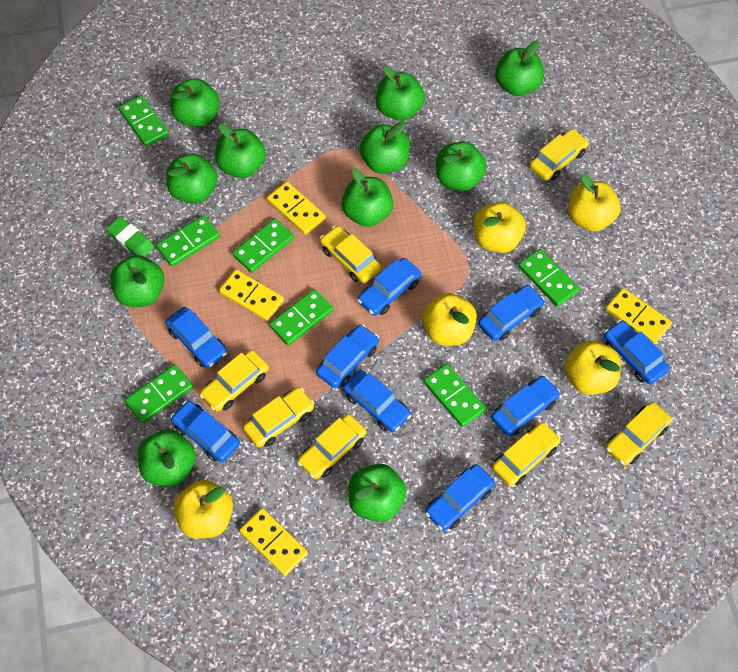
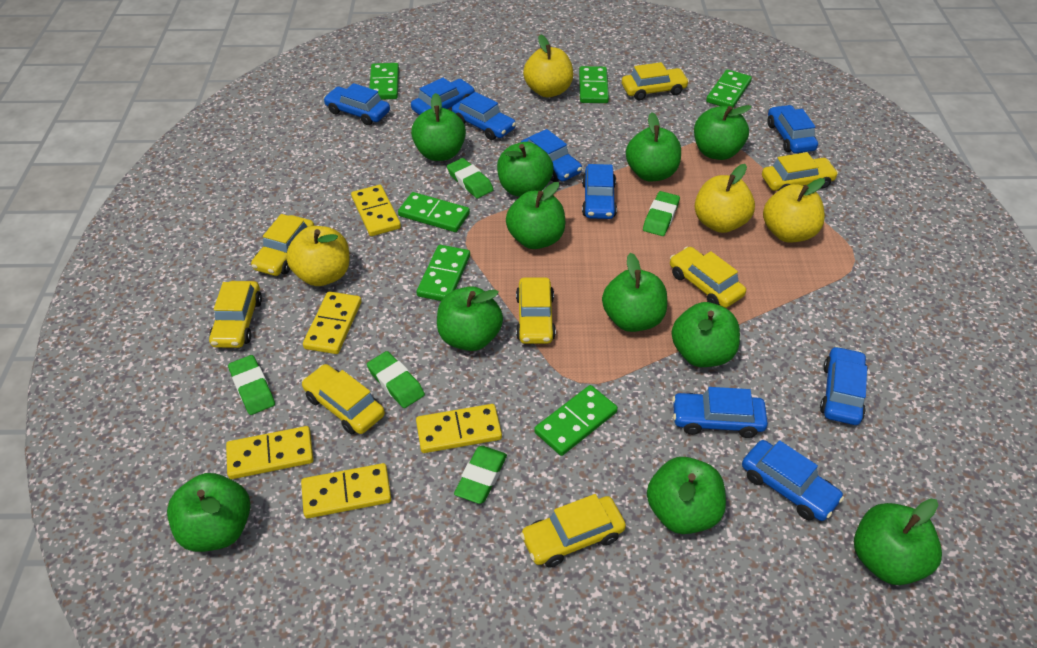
green domino: [119,95,169,147] [125,364,193,423] [156,215,220,267] [232,218,294,273] [269,289,334,345] [424,364,486,427] [518,249,579,307] = 7 -> [369,63,399,100] [398,192,470,232] [417,245,470,301] [534,385,618,456] [579,66,609,103] [706,69,752,108] = 6
green eraser: [106,217,154,257] = 1 -> [228,355,275,415] [367,351,425,408] [447,158,494,199] [454,446,507,504] [643,191,680,236] = 5
yellow apple: [173,480,233,539] [422,293,477,346] [474,202,526,253] [565,341,621,395] [568,174,621,232] = 5 -> [286,226,350,286] [523,34,573,97] [695,164,755,233] [763,178,825,242] = 4
yellow car: [199,350,269,412] [243,387,315,448] [297,414,366,479] [320,226,381,283] [492,422,561,486] [530,129,589,181] [606,402,672,466] = 7 -> [209,281,262,348] [251,214,314,276] [302,364,385,434] [516,277,556,344] [520,494,626,568] [622,62,689,100] [670,247,746,308] [762,152,838,191] = 8
yellow domino: [219,269,284,321] [239,508,308,576] [267,182,326,235] [606,288,672,344] = 4 -> [226,426,314,479] [301,463,391,518] [303,291,361,354] [351,185,401,236] [416,404,502,453] = 5

